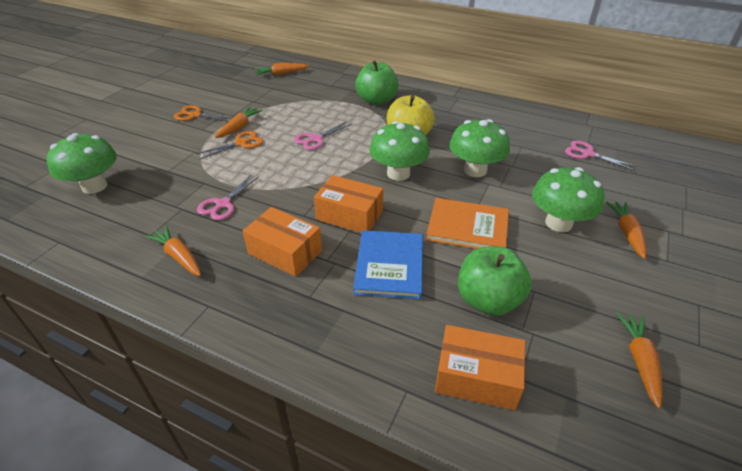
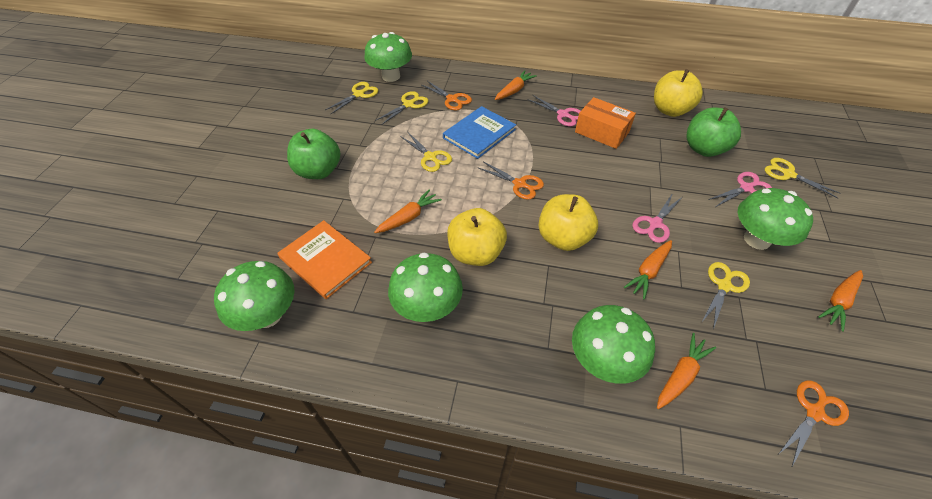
green mushroom: [47,133,117,194] [370,121,430,181] [449,119,510,177] [532,167,604,232] = 4 -> [214,261,294,331] [364,32,412,82] [388,253,463,322] [572,305,655,384] [738,188,813,250] = 5
orange box: [243,207,322,277] [314,175,383,233] [435,325,525,410] = 3 -> [575,97,636,149] = 1
orange scissors: [174,105,233,122] [196,131,264,159] = 2 -> [422,81,472,110] [479,162,544,200] [779,381,849,466] = 3
yellow apple: [387,95,435,135] = 1 -> [447,208,507,266] [539,194,598,251] [654,69,703,117] = 3
yellow scissors: none = 0 -> [325,82,378,114] [375,91,428,125] [400,132,452,172] [701,262,750,330] [765,158,841,198] = 5

